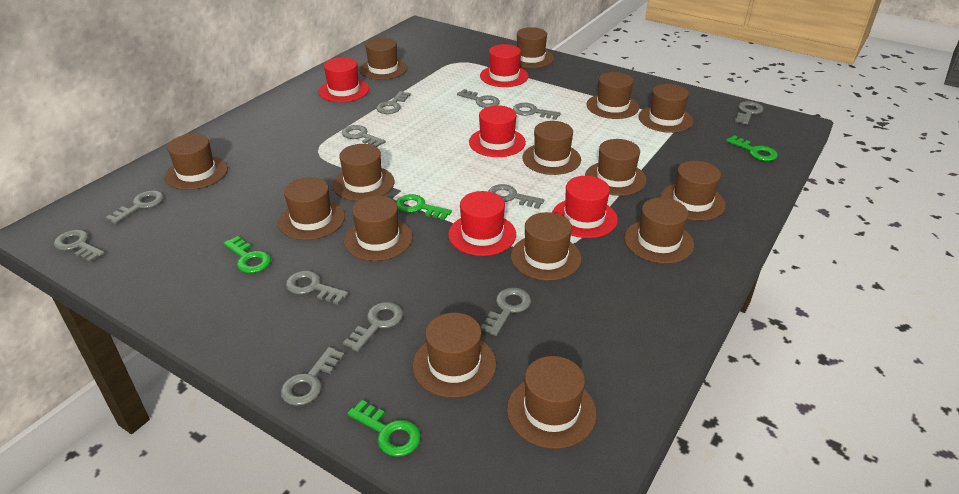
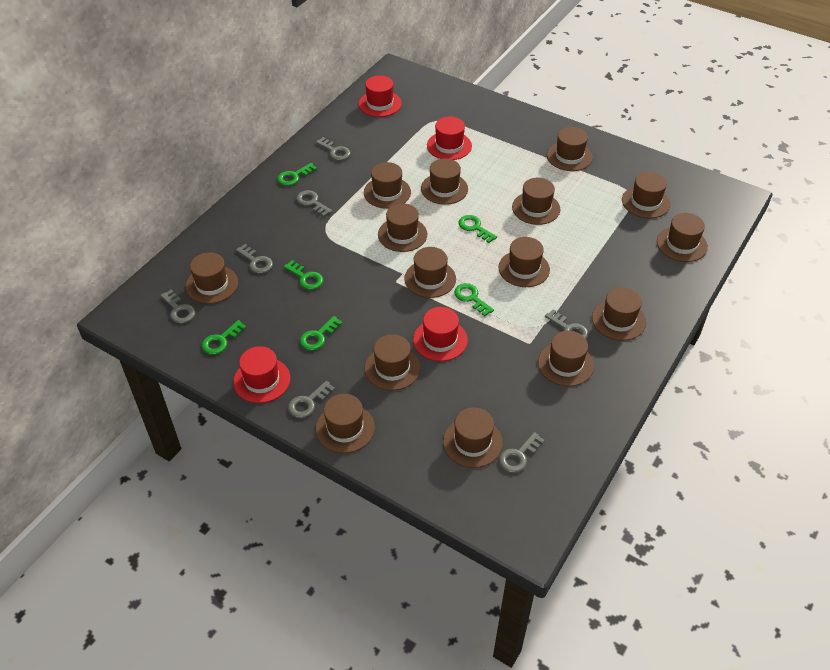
green key: [223,236,271,273] [347,400,421,457] [396,194,452,220] [726,135,778,161] = 4 -> [202,320,247,355] [277,163,317,186] [284,260,323,290] [300,316,343,350] [454,283,494,317] [458,215,497,243] = 6
grey key: [54,230,105,262] [106,190,164,224] [281,347,345,406] [286,271,349,305] [342,125,386,147] [343,302,403,352] [376,91,411,114] [457,89,500,108] [481,288,531,336] [488,184,544,209] [513,103,561,120] [735,101,763,125] = 12 -> [161,290,195,323] [236,244,273,273] [288,381,335,418] [296,190,332,217] [316,137,351,160] [499,432,545,473] [545,309,589,339] = 7
red hat: [318,57,369,102] [448,191,516,256] [469,105,526,157] [480,44,529,87] [552,176,618,238] = 5 -> [233,346,290,403] [359,75,402,117] [413,307,468,361] [427,116,472,160] = 4

